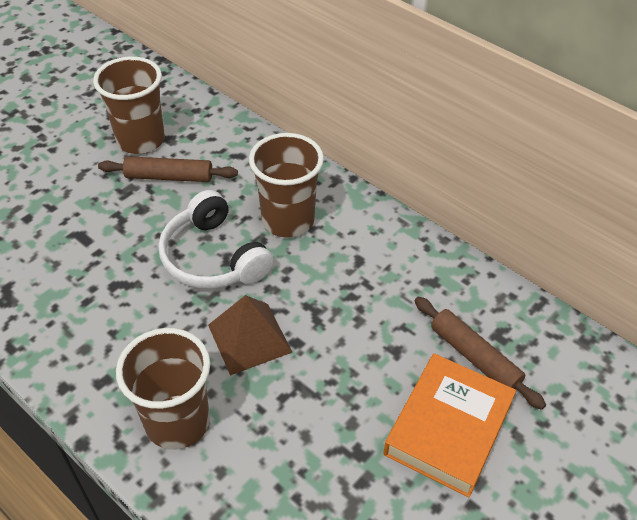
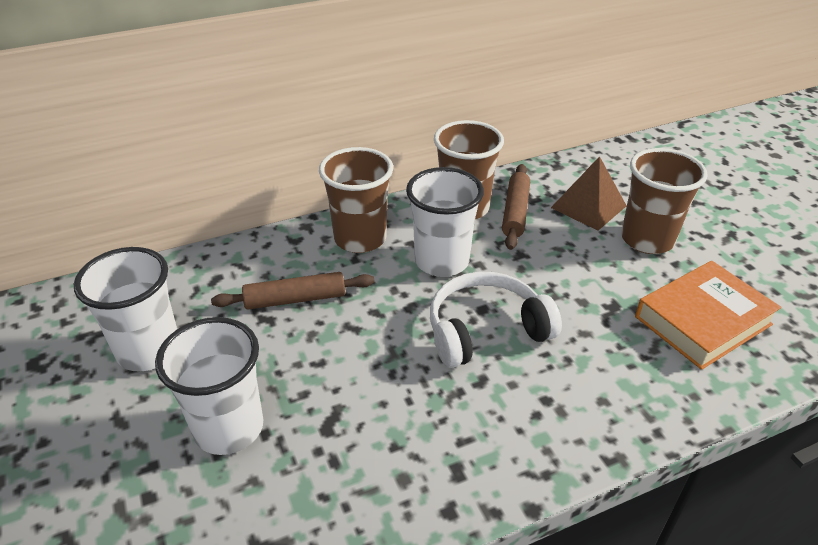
white cup: none = 0 -> [74,247,177,371] [155,317,263,455] [406,167,484,277] = 3

